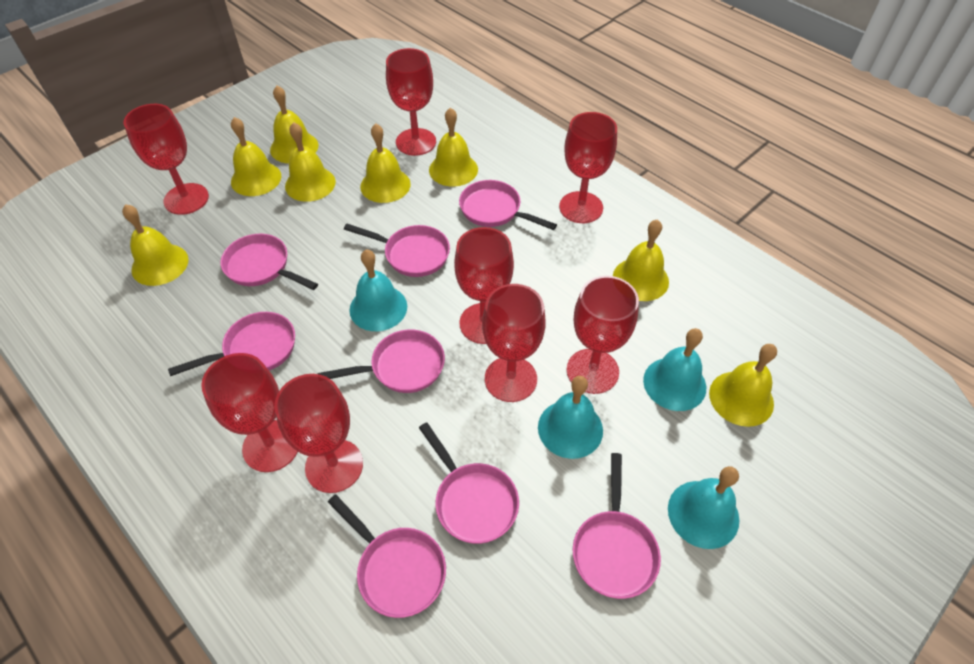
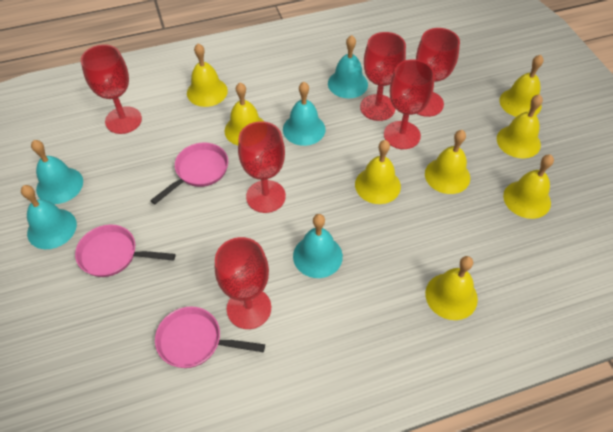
pink pan: [168,312,295,376] [221,234,318,290] [318,329,445,393] [328,494,446,618] [344,224,450,277] [419,422,519,544] [459,180,557,230] [573,453,661,599] = 8 -> [75,224,176,277] [150,142,228,204] [155,307,265,368] = 3
red goblet: [123,104,209,215] [201,353,298,472] [274,374,363,493] [386,48,436,156] [454,227,514,344] [482,284,546,402] [559,112,617,223] [566,276,639,394] = 8 -> [81,44,142,134] [215,237,271,329] [238,121,286,213] [360,32,406,121] [384,59,435,149] [416,28,460,117] = 6
turquoise bell: [349,249,407,331] [538,376,603,459] [643,328,706,411] [668,466,739,549] = 4 -> [21,185,77,249] [31,140,83,204] [283,82,326,146] [293,214,343,278] [328,35,368,98] = 5

